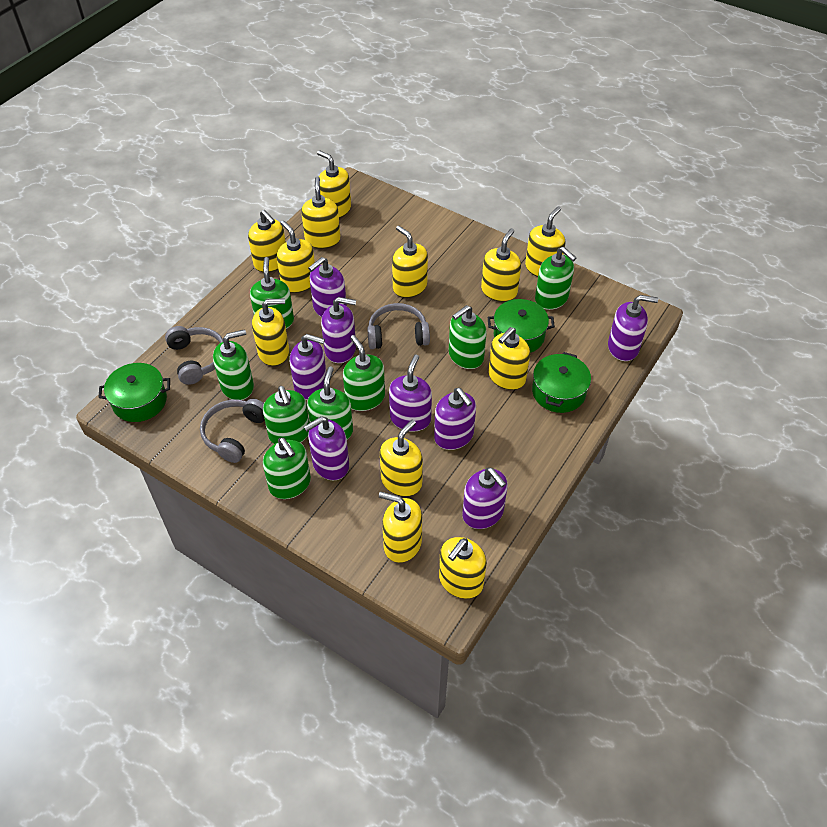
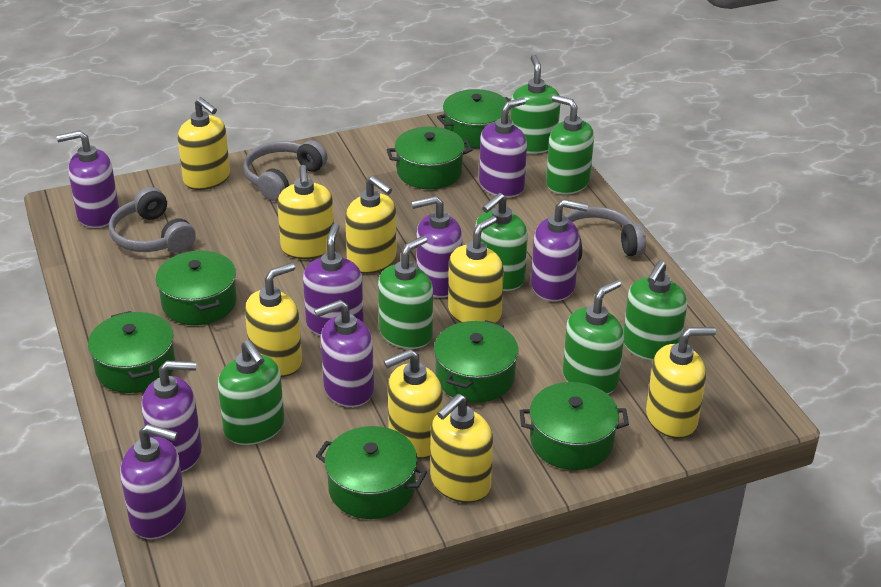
green pot: [98,363,170,422] [488,299,555,353] [532,352,591,413] = 3 -> [88,311,175,393] [156,250,237,325] [316,426,427,519] [387,127,472,189] [434,320,519,403] [437,89,511,148] [520,382,629,470] = 7
green soap dispenser: [213,329,254,400] [250,257,294,329] [263,386,309,444] [263,438,311,499] [307,366,353,439] [343,335,385,411] [449,305,487,369] [535,247,576,310] = 8 -> [218,340,284,445] [378,236,433,349] [475,193,528,291] [510,55,560,153] [546,95,594,195] [563,280,624,394] [624,261,687,361] = 7
yellow soap dispenser: [248,210,286,272] [252,298,289,366] [277,220,315,293] [301,176,341,249] [317,150,351,218] [379,491,422,563] [380,420,423,497] [392,226,428,298] [439,537,487,599] [481,228,521,302] [488,327,530,390] [525,206,565,277] = 12 -> [178,97,230,190] [245,262,302,377] [277,165,334,259] [345,176,397,274] [384,349,443,459] [430,394,493,503] [448,216,504,323] [646,327,716,438] = 8

